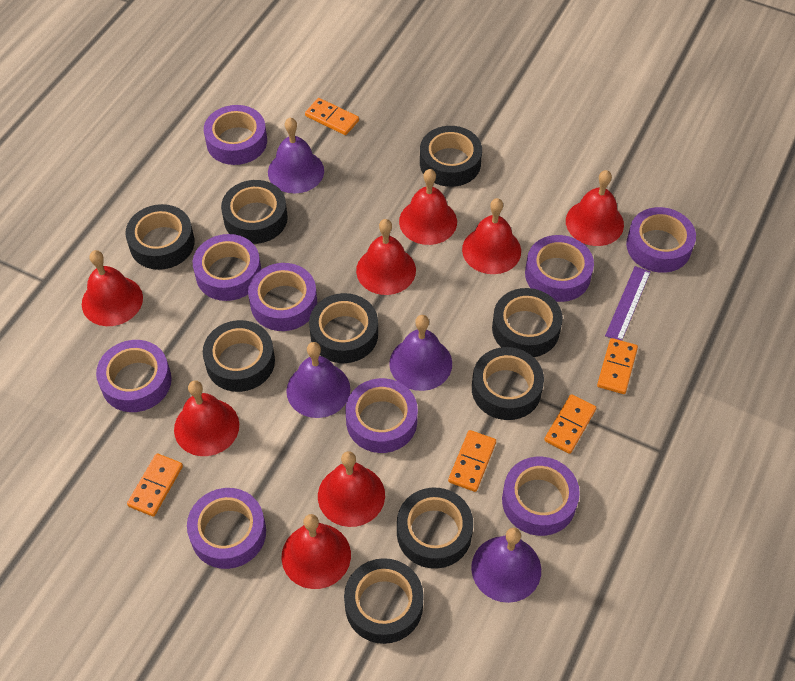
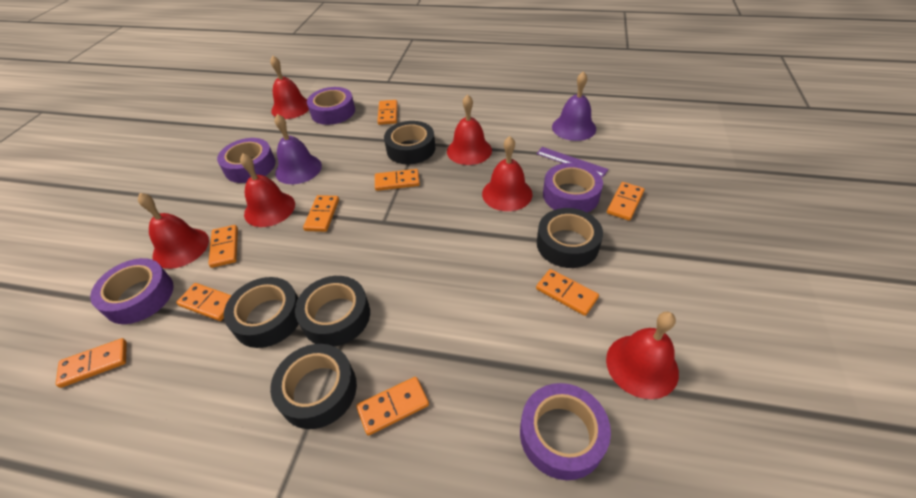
black tape: [125,204,195,270] [203,320,275,392] [221,180,288,244] [309,293,378,363] [344,558,424,644] [397,488,473,569] [420,126,482,187] [472,347,544,420] [492,288,563,357] = 9 -> [224,277,299,348] [270,344,357,429] [295,276,370,346] [384,121,435,165] [537,208,603,268] = 5
orange domino: [127,453,183,517] [305,98,359,135] [448,430,496,492] [544,394,596,454] [597,338,638,394] = 5 -> [56,338,127,388] [176,283,232,321] [208,225,238,268] [303,195,339,232] [356,377,429,436] [375,169,420,191] [377,100,398,125] [536,269,599,316] [607,182,644,221] = 9
purple bell: [268,118,324,193] [286,342,350,418] [389,315,452,391] [471,528,541,603] = 4 -> [274,114,322,184] [552,71,596,141] = 2
purple tape: [96,340,172,412] [187,488,266,569] [193,234,261,301] [204,105,267,165] [248,263,317,331] [345,378,418,453] [502,457,580,536] [525,235,594,302] [626,207,696,273] = 9 -> [90,258,174,324] [217,138,276,183] [307,87,355,125] [520,383,611,480] [543,163,603,212] = 5
red bell: [82,250,143,326] [174,380,239,456] [282,514,351,589] [318,451,385,527] [356,219,416,295] [399,169,457,245] [462,198,521,274] [566,170,624,246] = 8 -> [138,193,209,269] [240,153,295,227] [270,56,309,119] [447,94,492,165] [482,136,532,211] [606,312,679,399] = 6

